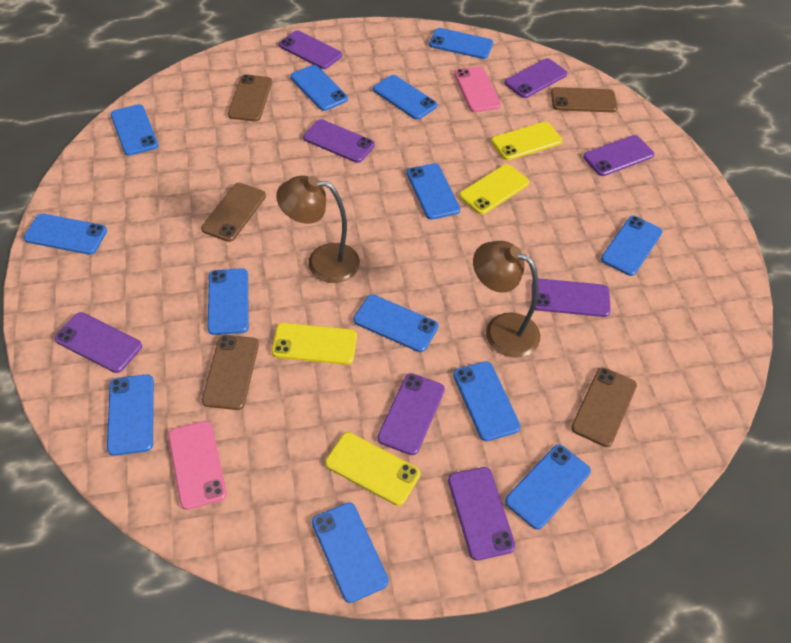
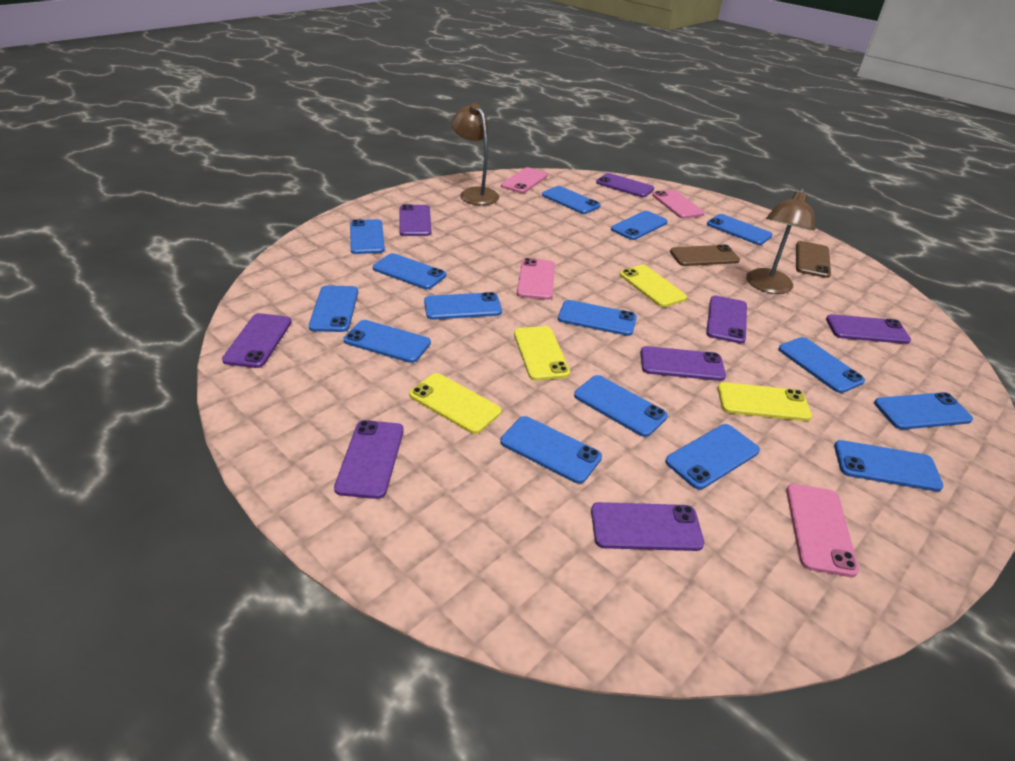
blue phone: [24,214,107,255] [107,375,154,456] [110,104,158,156] [208,268,249,335] [290,65,348,111] [312,502,389,603] [354,295,439,352] [373,75,437,120] [407,163,460,220] [429,28,493,59] [453,361,521,441] [505,444,591,530] [601,216,663,276] = 13 -> [309,285,358,332] [344,320,431,363] [350,219,385,254] [373,253,446,289] [424,292,502,320] [500,416,602,484] [542,186,601,214] [558,300,637,336] [574,375,668,437] [611,211,668,240] [665,424,760,490] [707,214,773,245] [778,337,865,393] [834,440,944,492] [874,392,973,430] = 15
brown phone: [201,183,266,242] [202,335,259,410] [228,74,272,121] [551,87,618,112] [571,367,637,447] = 5 -> [670,244,740,266] [796,241,831,278] = 2
pink phone: [168,421,227,510] [454,66,501,112] = 2 -> [501,167,548,193] [517,258,555,300] [652,190,704,219] [786,484,859,577] = 4

